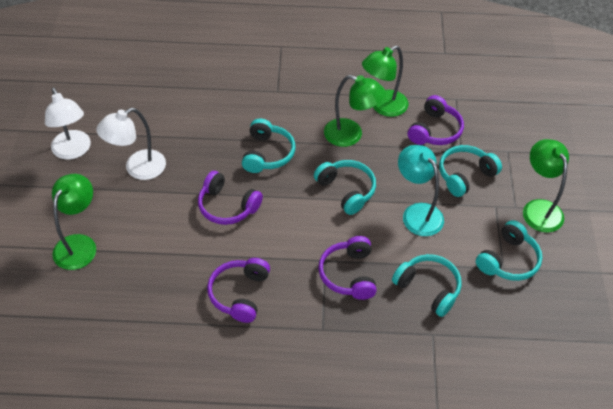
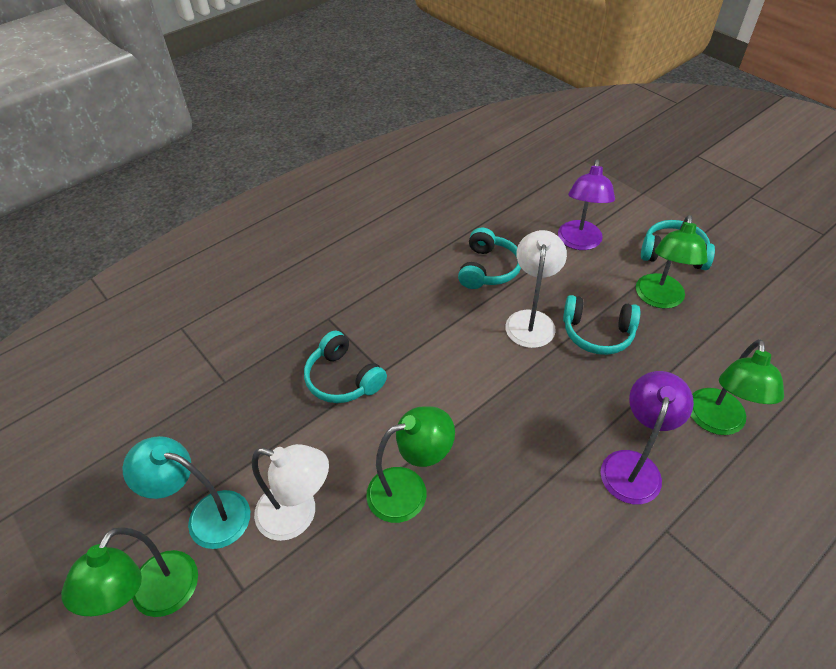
purple headphones: [198,171,263,225] [207,258,270,323] [318,236,377,300] [408,95,464,145] = 4 -> none = 0
purple lamp: none = 0 -> [558,159,615,250] [601,371,694,504] = 2
turquoise headphones: [242,119,295,173] [314,160,376,215] [392,254,462,317] [439,145,502,197] [476,220,543,281] = 5 -> [304,331,387,403] [458,228,521,289] [563,295,640,355] [641,220,715,270] = 4

